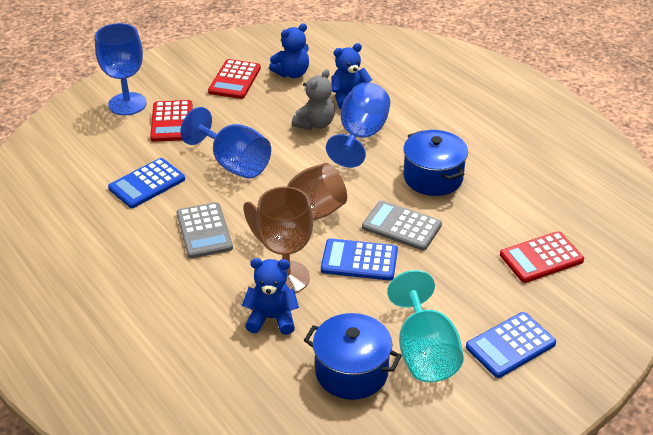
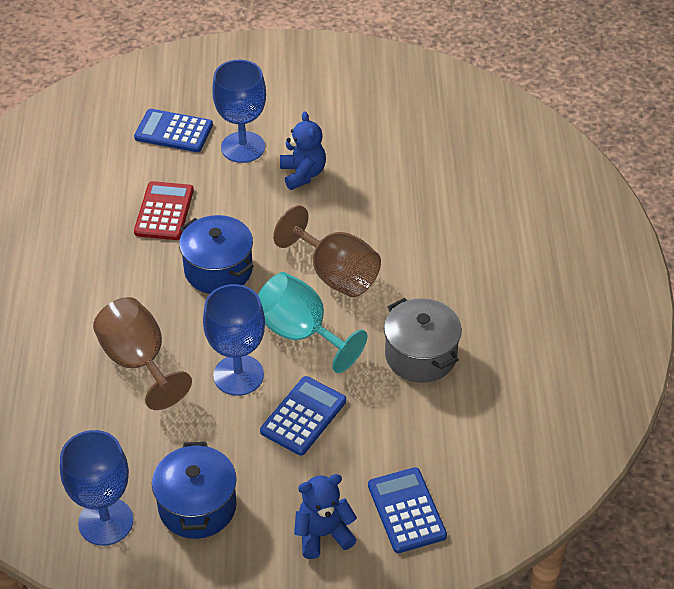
blue teddy bear: [242,258,299,335] [269,23,309,78] [331,43,372,110] = 3 -> [280,111,326,190] [294,474,357,559] = 2
grey calculator: [176,202,233,258] [362,201,442,251] = 2 -> none = 0
grey pot: none = 0 -> [384,298,462,383] = 1
grey teddy bear: [292,69,335,130] = 1 -> none = 0
red calculator: [150,100,193,142] [208,59,261,99] [500,231,584,283] = 3 -> [134,181,194,240] = 1

